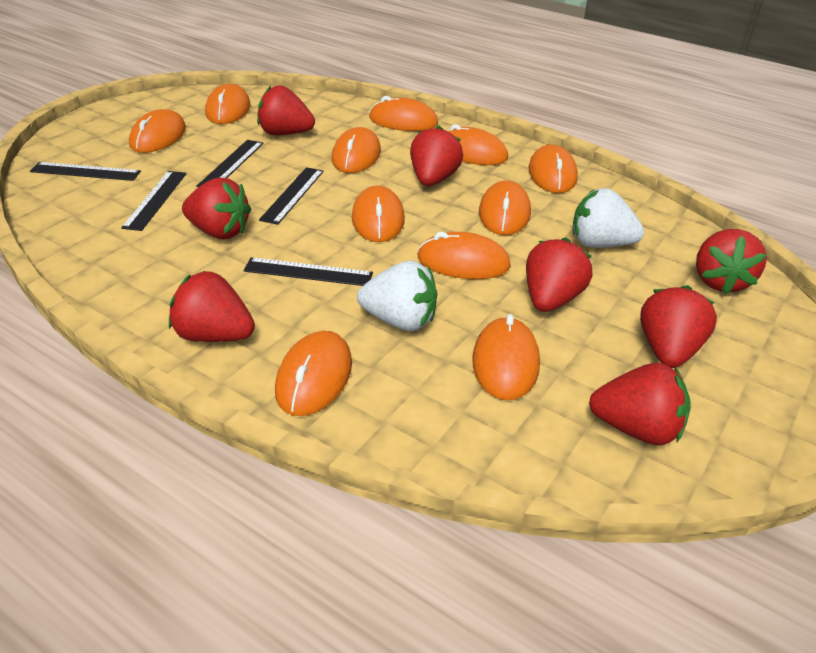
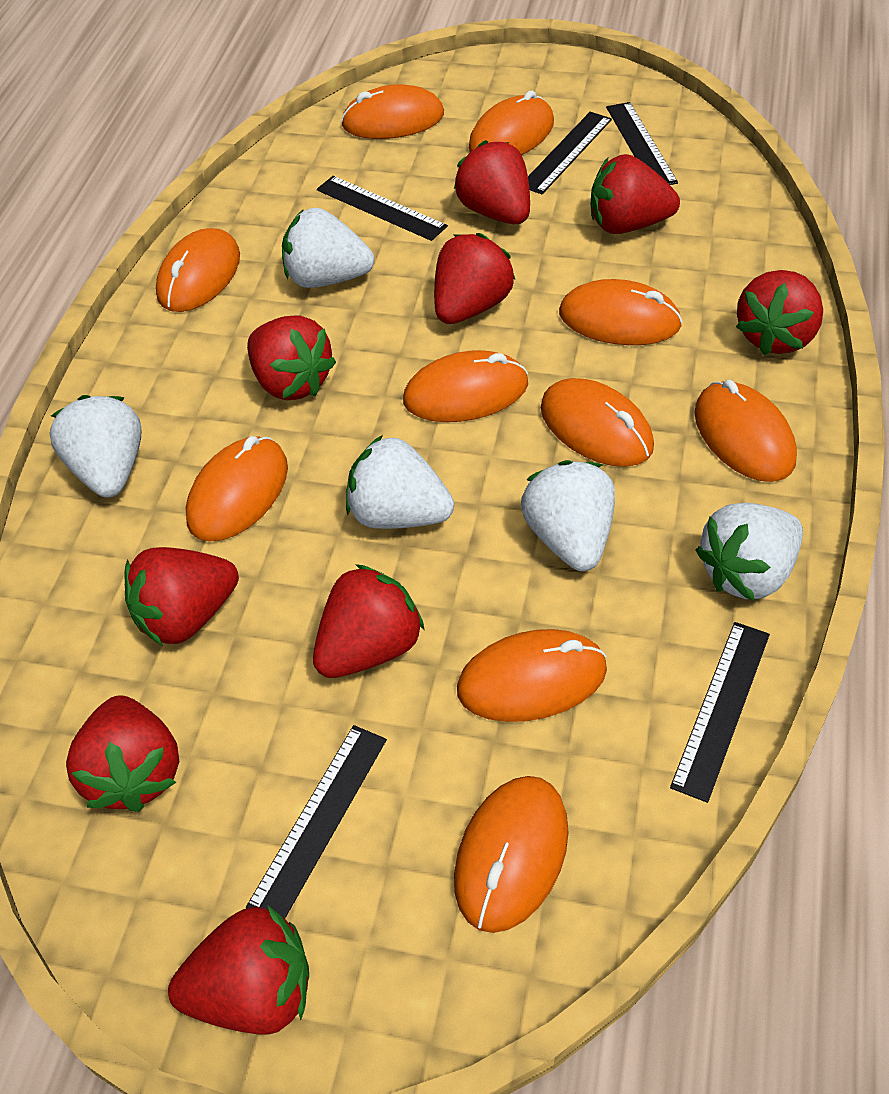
orange mouse: [129,109,186,153] [205,84,250,124] [275,331,352,416] [331,127,381,173] [352,185,405,242] [369,96,438,131] [417,232,511,279] [446,124,508,165] [472,314,540,400] [479,181,531,235] [528,144,578,193] = 11 -> [156,228,240,312] [186,436,288,541] [341,84,444,139] [403,350,528,422] [454,776,568,933] [457,629,607,722] [469,90,554,155] [541,378,654,467] [559,279,683,345] [694,380,797,482] = 10
red strawberry: [169,271,255,342] [182,178,251,239] [257,85,315,135] [410,126,463,186] [526,237,593,312] [589,363,691,445] [640,285,717,368] [696,229,767,294] = 8 -> [66,695,179,812] [124,547,239,646] [168,906,309,1035] [247,316,336,400] [313,564,425,678] [434,233,515,324] [454,140,530,224] [591,154,680,234] [736,270,823,355] = 9
white strawberry: [357,261,437,331] [572,188,644,248] = 2 -> [49,395,141,498] [282,208,374,288] [346,435,454,529] [521,460,615,571] [696,503,803,601] = 5

